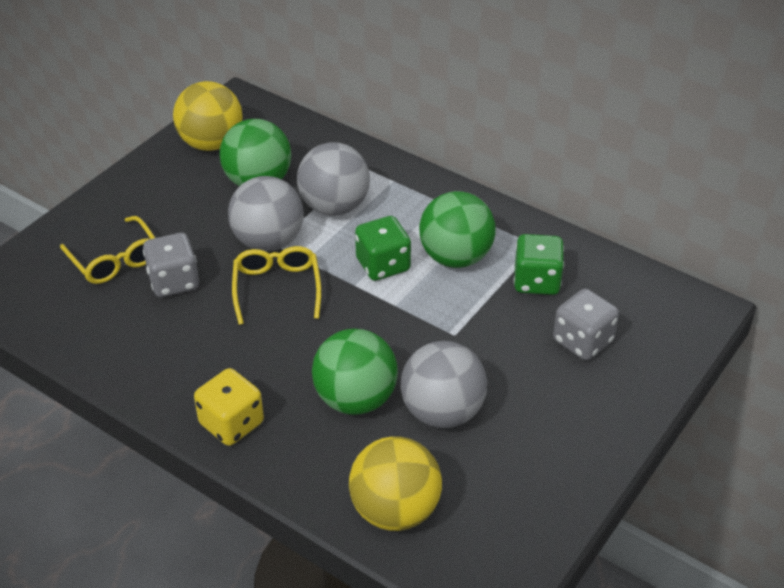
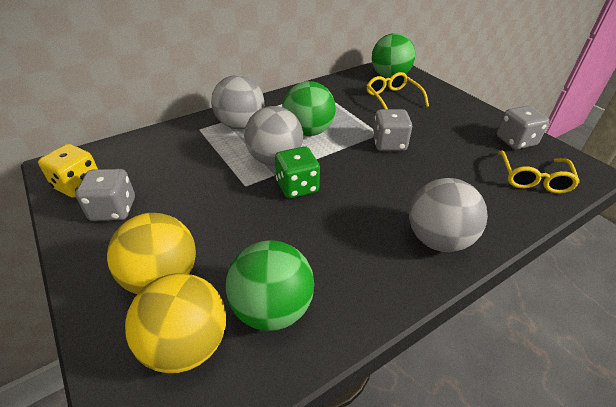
green dice: [355,216,411,281] [514,234,564,295] = 2 -> [275,146,320,198] = 1
grey dice: [143,233,199,297] [553,288,619,360] = 2 -> [75,169,135,221] [373,109,412,151] [497,106,549,149] = 3

